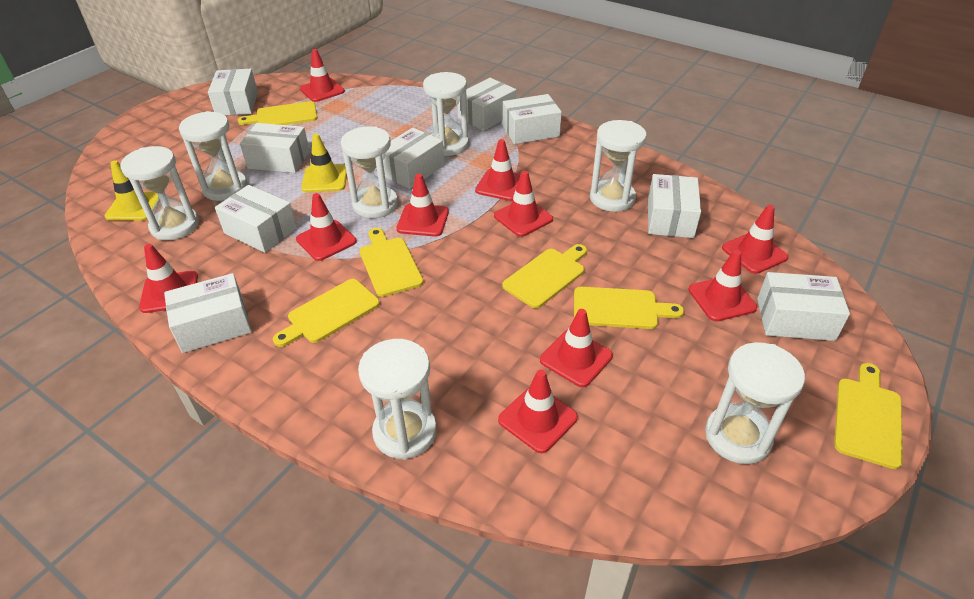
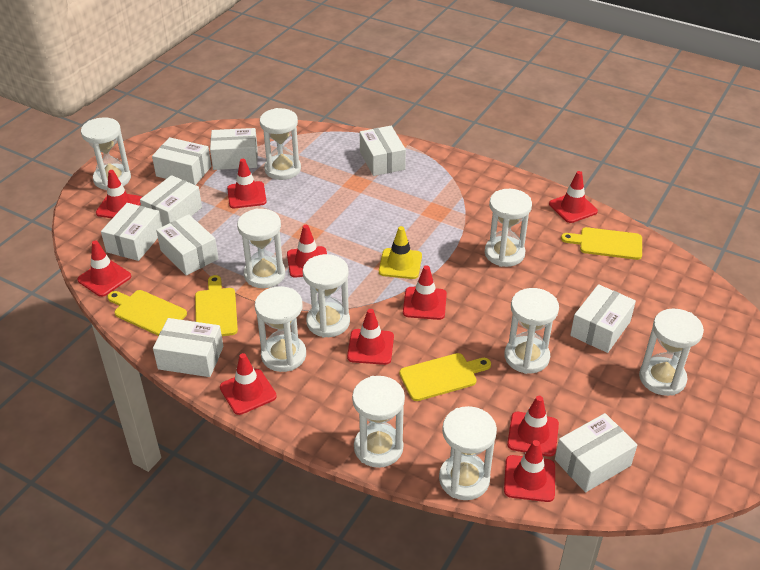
white hourglass: [120,146,199,240] [179,111,248,201] [341,126,398,218] [358,339,437,459] [423,72,469,156] [590,120,647,212] [705,342,805,464] = 7 -> [81,117,131,190] [237,208,285,288] [255,286,306,372] [260,108,301,180] [303,254,350,338] [352,376,405,468] [439,406,497,500] [485,189,532,267] [504,288,559,374] [639,309,704,396] = 10
yellow cutting board: [238,101,318,125] [273,279,380,347] [360,228,424,297] [502,244,587,308] [574,287,684,329] [834,363,903,469] = 6 -> [107,290,187,336] [195,275,238,336] [399,353,491,401] [561,227,642,260] = 4
yellow traffic cone: [105,160,158,221] [301,134,347,192] = 2 -> [379,226,422,279] = 1

